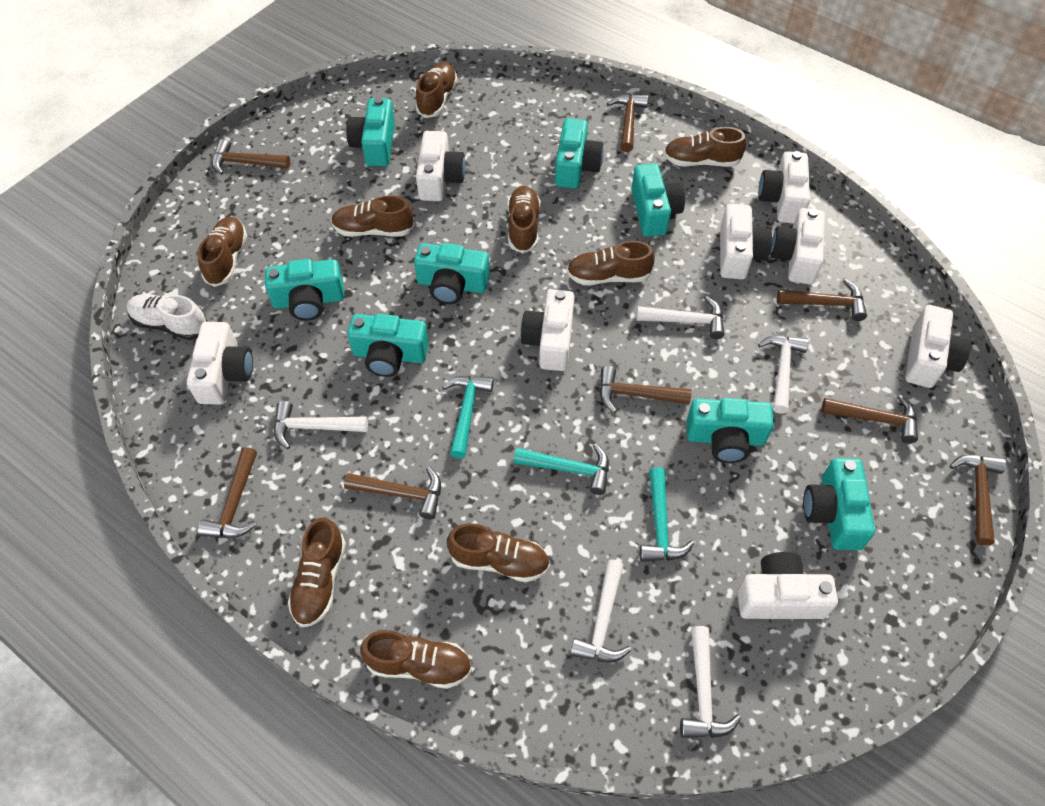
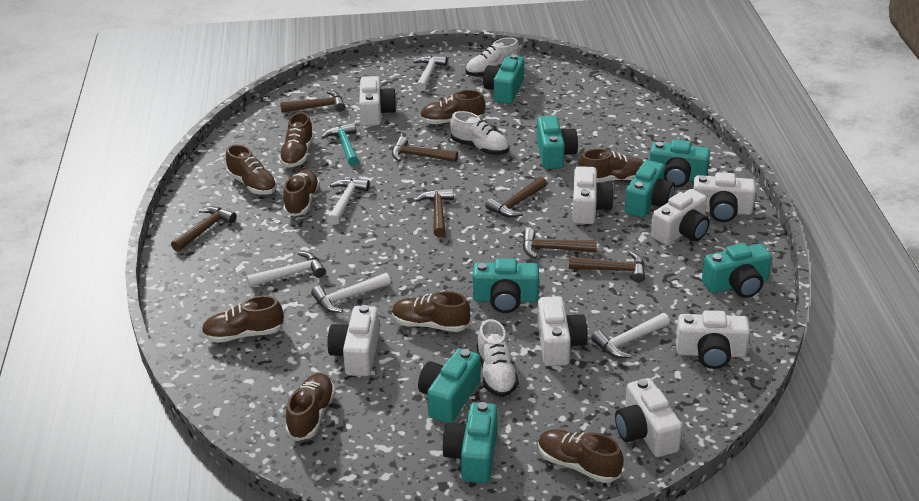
brown hammer: [198,447,257,538] [212,139,290,175] [344,467,441,519] [600,366,691,413] [607,94,648,152] [777,279,867,321] [821,395,918,443] [950,455,1006,546] = 8 -> [171,206,237,252] [280,91,345,113] [392,136,458,162] [415,188,454,237] [485,177,547,217] [523,229,597,259] [569,251,645,283] = 7
turquoise hammer: [442,376,494,459] [514,444,609,495] [639,467,695,562] = 3 -> [322,123,359,166] = 1
white shoe: [126,294,208,340] = 1 -> [450,111,509,155] [465,37,520,77] [477,319,518,397] = 3

